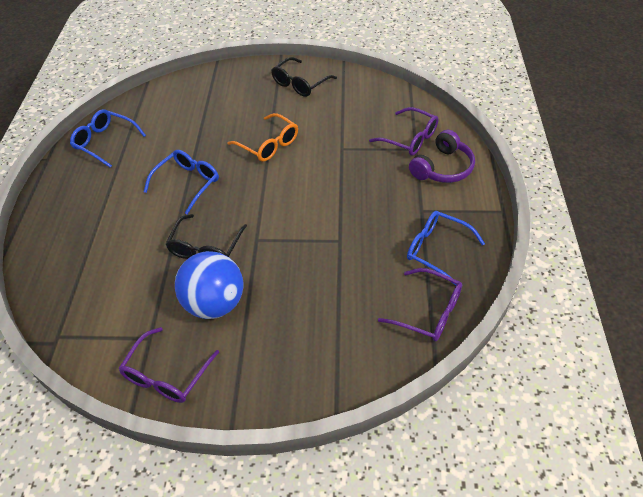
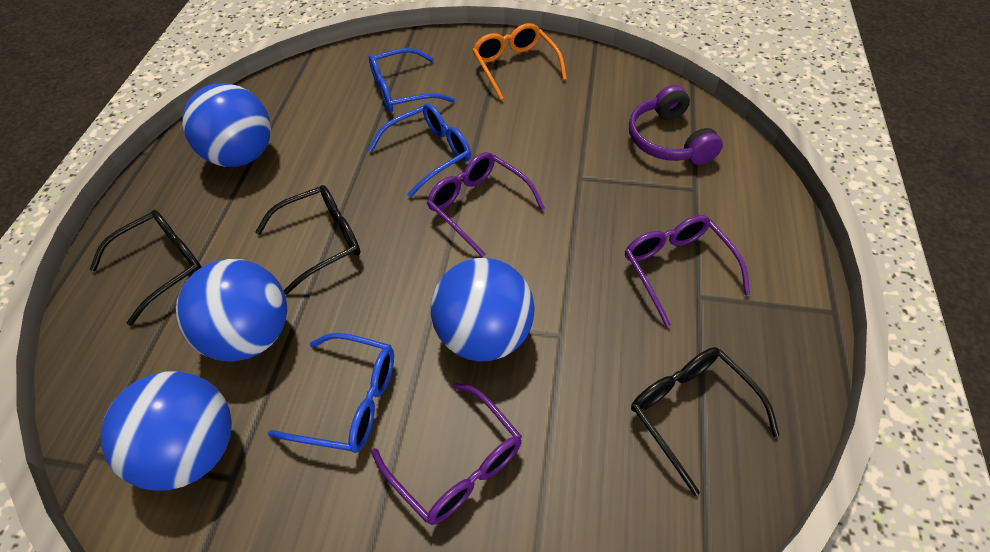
black glasses: [166,214,247,259] [271,57,337,97] = 2 -> [90,210,202,326] [255,185,360,295] [631,347,780,496] = 3
blue ball: [175,251,243,319] = 1 -> [101,371,232,491] [176,259,287,362] [182,83,271,167] [431,258,535,362] = 4

